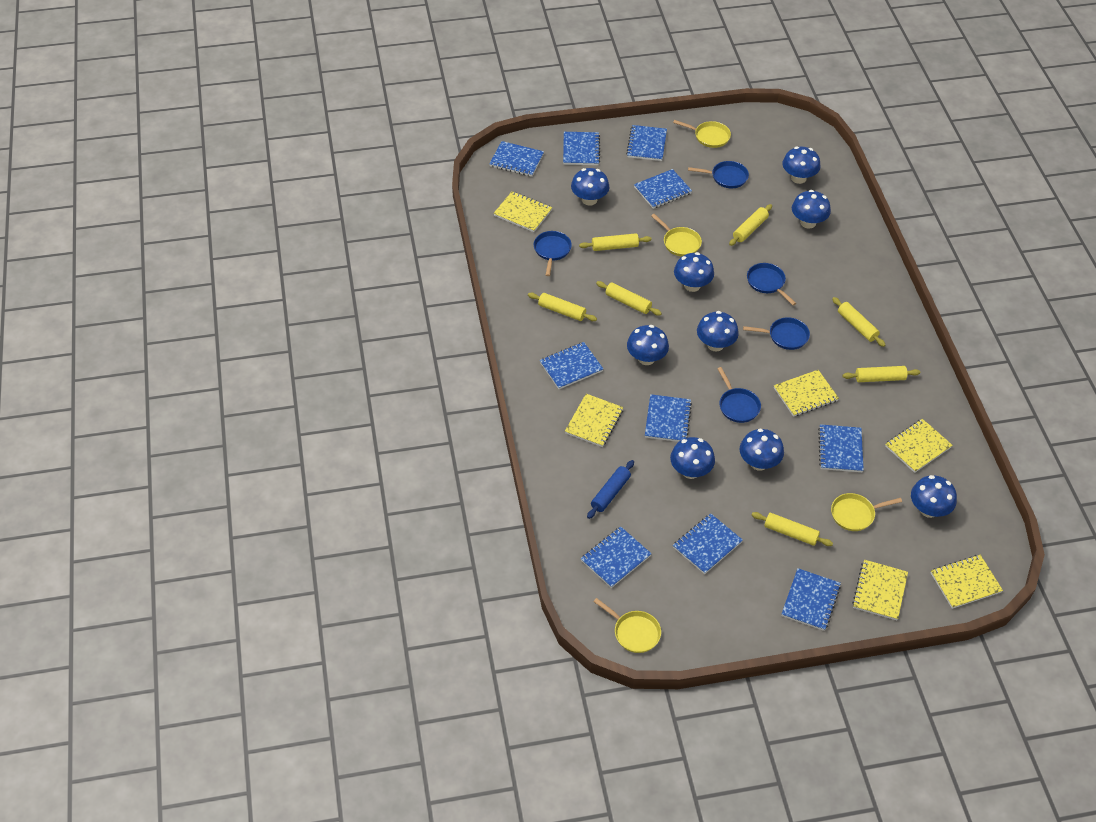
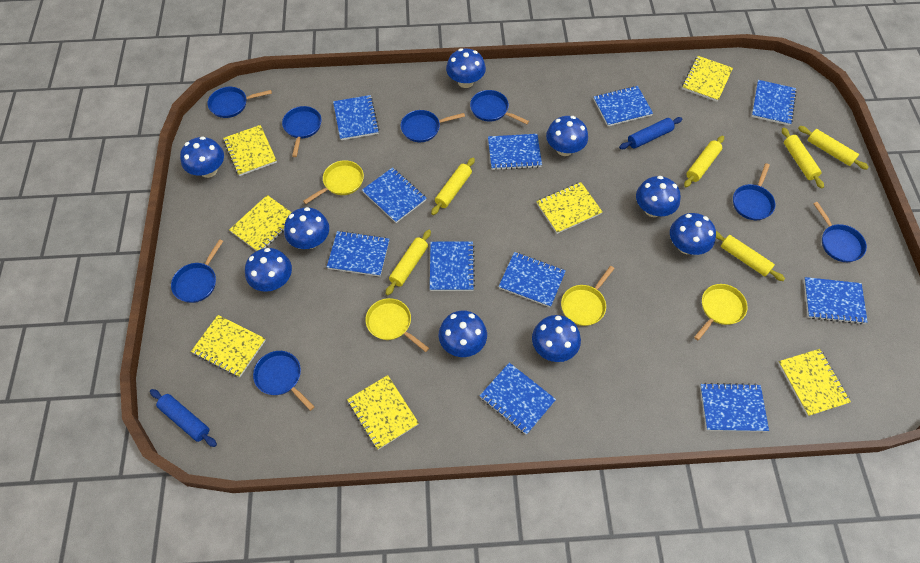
blue notebook: [489,141,544,177] [540,342,603,389] [563,132,600,165] [581,526,652,588] [626,125,667,161] [634,169,692,209] [645,394,692,442] [673,513,743,574] [781,568,841,631] [818,424,864,472] = 10 -> [327,231,389,277] [333,95,379,140] [362,167,426,223] [430,242,475,291] [480,363,556,435] [488,134,542,170] [499,252,566,307] [594,86,653,126] [700,383,769,432] [752,80,797,126] [804,277,868,324] = 11
blue pan: [534,231,572,276] [688,161,749,188] [717,367,761,423] [743,317,810,350] [747,263,796,305] = 5 -> [171,239,223,303] [208,87,272,118] [253,351,315,411] [282,106,322,157] [401,110,465,142] [470,90,529,124] [733,163,776,220] [813,202,867,262] = 8
blue rolling pin: [587,460,634,519] = 1 -> [150,389,217,447] [619,117,682,149] = 2
yellow notebook: [493,191,552,232] [565,394,624,447] [774,370,839,417] [852,560,908,620] [885,419,953,473] [931,555,1003,609] = 6 -> [191,315,266,377] [223,125,277,176] [229,195,292,251] [347,375,419,450] [536,182,602,234] [682,56,733,102] [778,349,851,416] = 7
yellow rolling pin: [528,293,597,321] [579,233,652,251] [596,281,662,315] [729,204,772,246] [752,512,833,546] [832,297,885,347] [842,366,920,382] = 7 -> [385,230,431,295] [431,158,475,215] [684,136,724,187] [716,231,785,281] [782,128,824,189] [798,126,869,170] = 6

